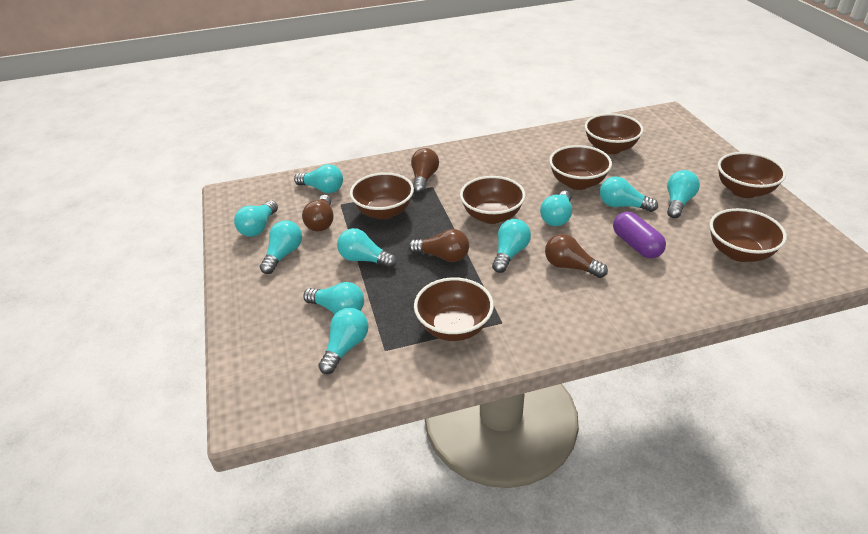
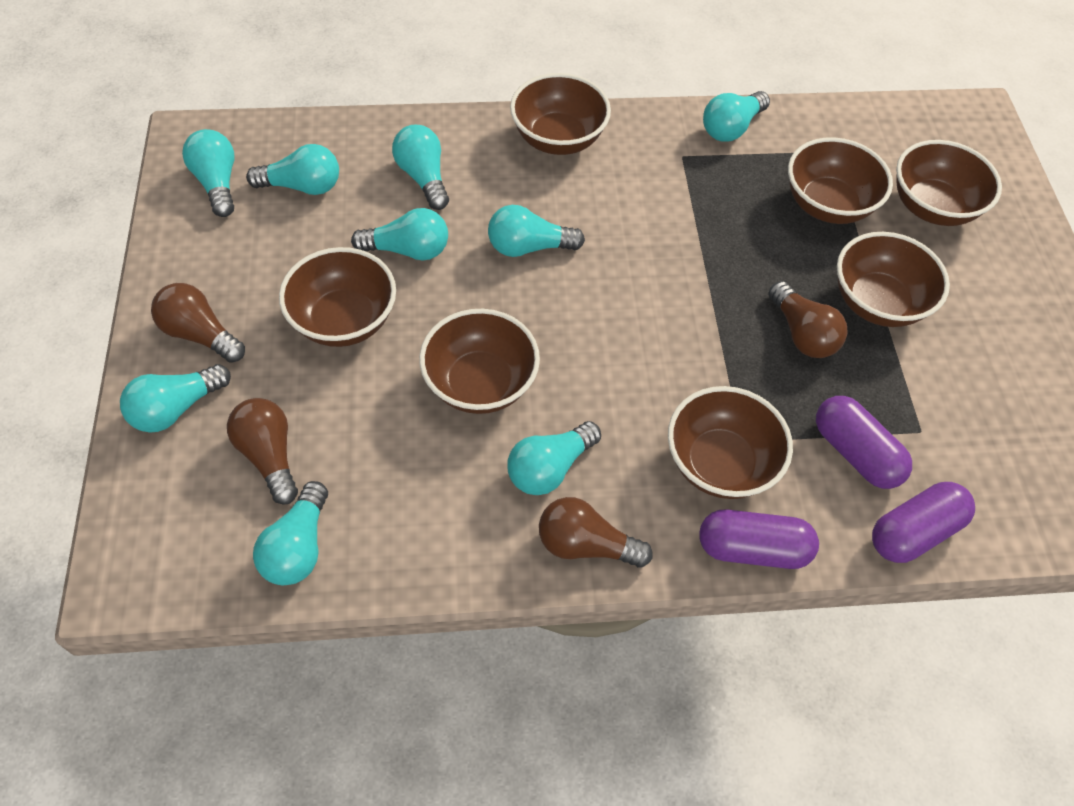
purple capsule: [613,212,666,259] = 1 -> [699,509,819,569] [816,396,912,489] [872,482,975,563] = 3
turquoise light bulb: [234,201,278,237] [260,220,302,274] [294,164,343,193] [303,282,364,314] [318,308,369,374] [337,228,397,268] [492,219,531,273] [540,191,572,226] [600,177,658,212] [667,170,700,218] = 10 -> [120,364,231,433] [182,129,234,217] [246,144,339,195] [253,481,328,585] [351,208,448,261] [392,125,449,210] [488,205,585,257] [507,421,601,495] [703,91,770,142] = 9

